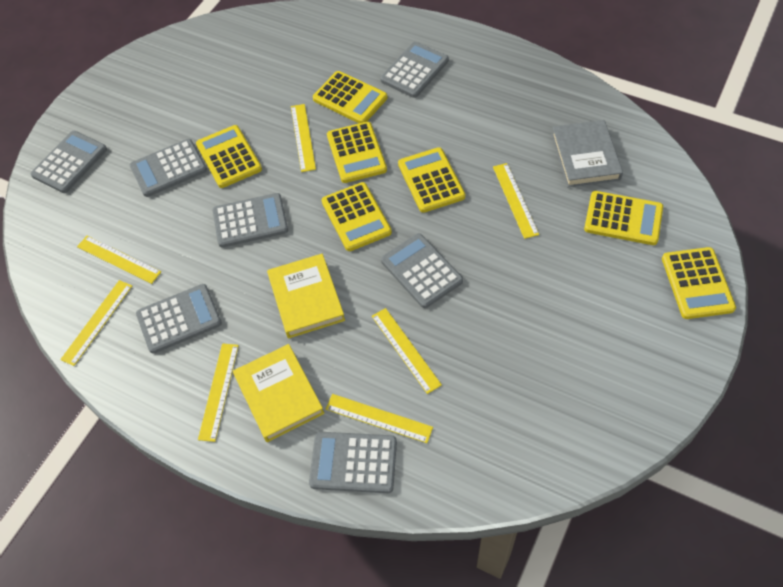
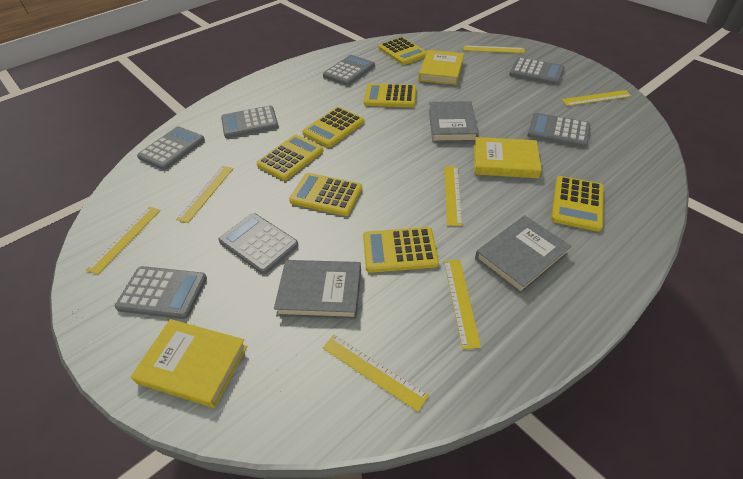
grey book: [551,120,623,188] = 1 -> [274,260,361,319] [429,101,479,142] [475,215,571,294] = 3
yellow book: [233,344,324,442] [267,254,345,338] = 2 -> [131,319,248,408] [419,50,464,85] [474,137,542,178] = 3

